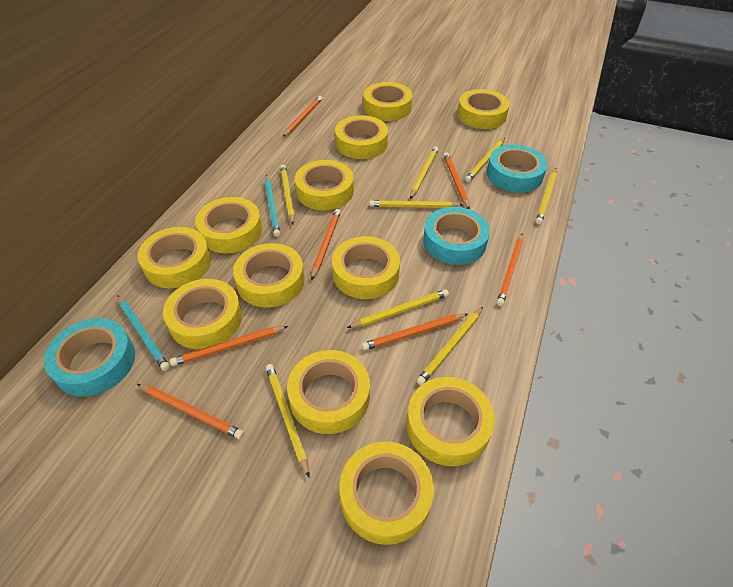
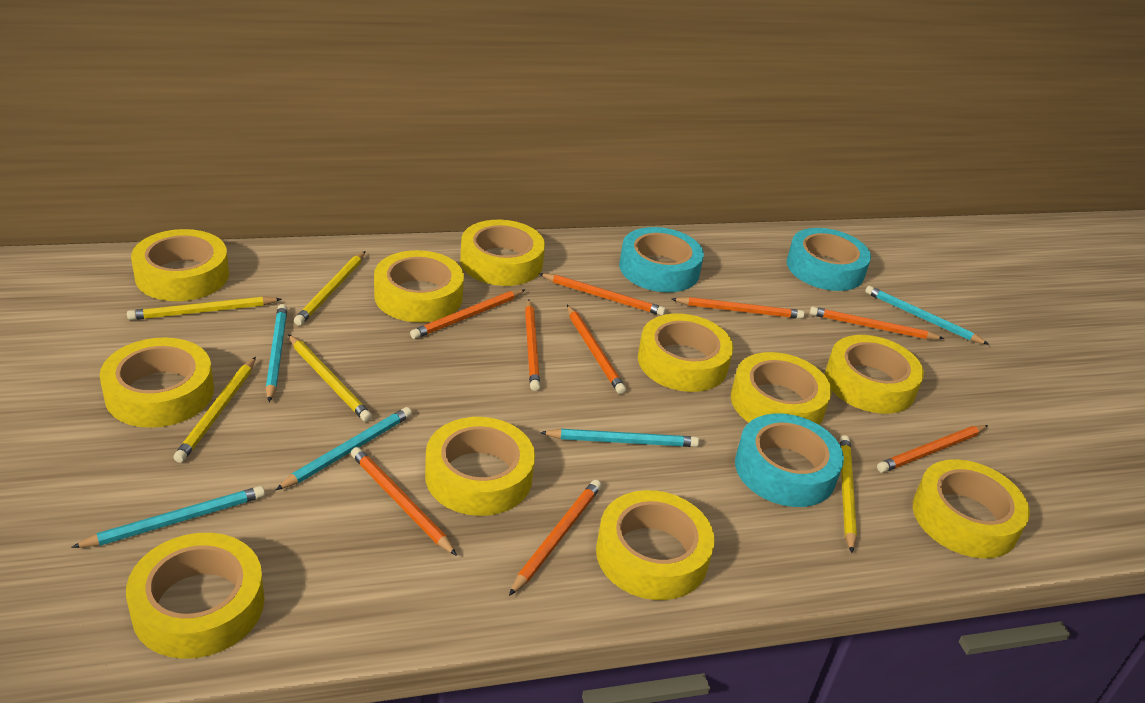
orange pencil: [137,384,244,439] [170,326,288,366] [283,96,322,137] [311,209,341,280] [361,314,468,350] [443,152,470,210] [497,234,523,306] = 7 -> [351,447,457,556] [410,290,525,339] [509,480,601,596] [525,299,540,391] [539,273,666,316] [567,305,626,394] [671,297,804,319] [809,306,944,339] [877,425,988,473] = 9
turquoise pencil: [117,295,169,371] [265,175,280,237] = 2 -> [71,486,265,548] [266,304,287,402] [276,407,412,490] [540,429,699,447] [865,286,989,345] = 5
yellow pencil: [266,364,309,477] [280,165,295,224] [347,289,449,328] [369,200,462,208] [410,146,439,199] [416,307,483,385] [465,138,505,182] [536,168,557,224] = 8 -> [127,296,282,320] [173,357,256,463] [288,334,372,422] [294,251,365,325] [840,435,857,553] = 5
yellow tape: [138,227,211,288] [163,279,242,349] [195,197,262,253] [233,243,305,308] [287,350,370,434] [295,160,354,210] [332,236,400,299] [335,115,388,159] [339,441,434,545] [363,82,412,121] [407,377,495,466] [457,89,510,129] = 12 -> [100,337,214,428] [126,533,264,659] [131,229,229,301] [374,250,464,322] [425,417,535,516] [460,220,545,286] [596,490,715,600] [638,314,733,392] [731,352,831,425] [825,335,924,414] [913,459,1030,558] = 11

